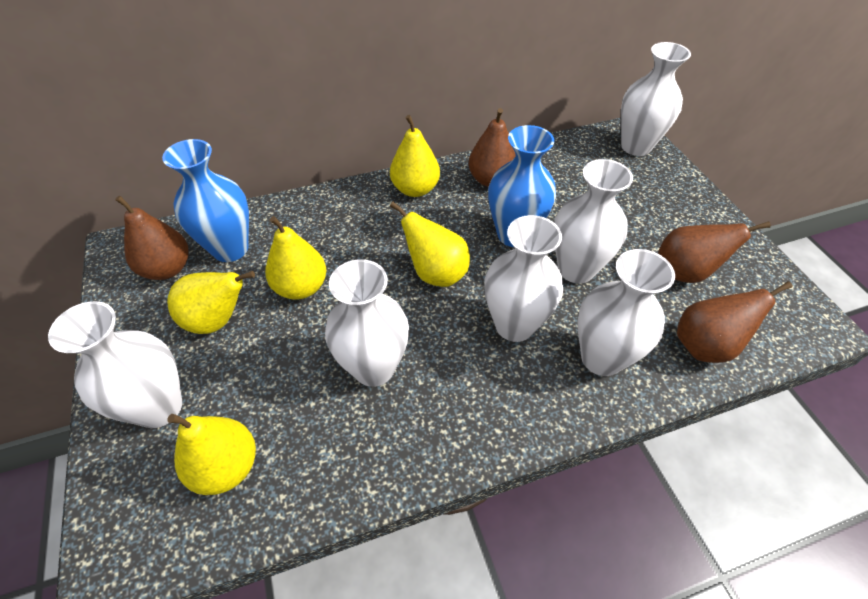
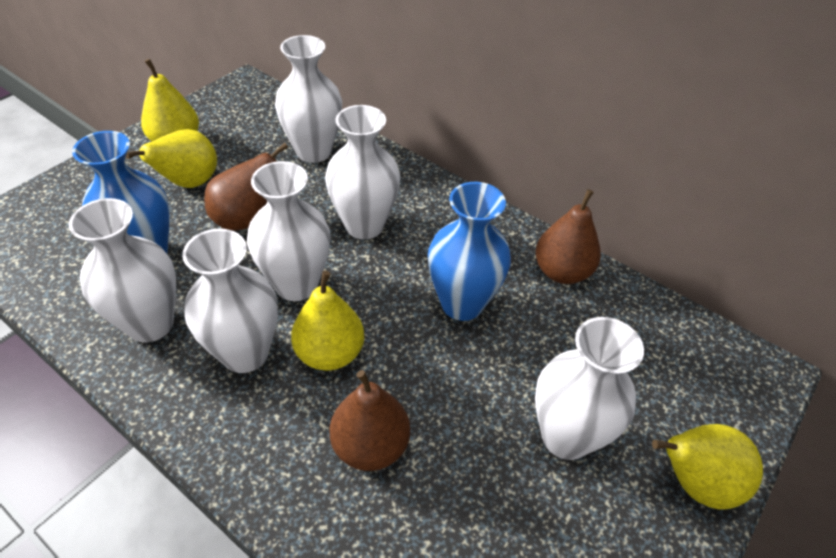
brown pear: [115,196,189,280] [468,108,516,187] [658,222,771,283] [677,281,793,363] = 4 -> [204,143,289,231] [330,370,410,471] [535,189,601,284] = 3
yellow pear: [167,271,255,334] [168,414,256,495] [265,216,326,300] [390,115,440,197] [390,202,470,287] = 5 -> [126,129,217,188] [141,59,199,141] [291,271,365,371] [652,424,763,509] = 4

